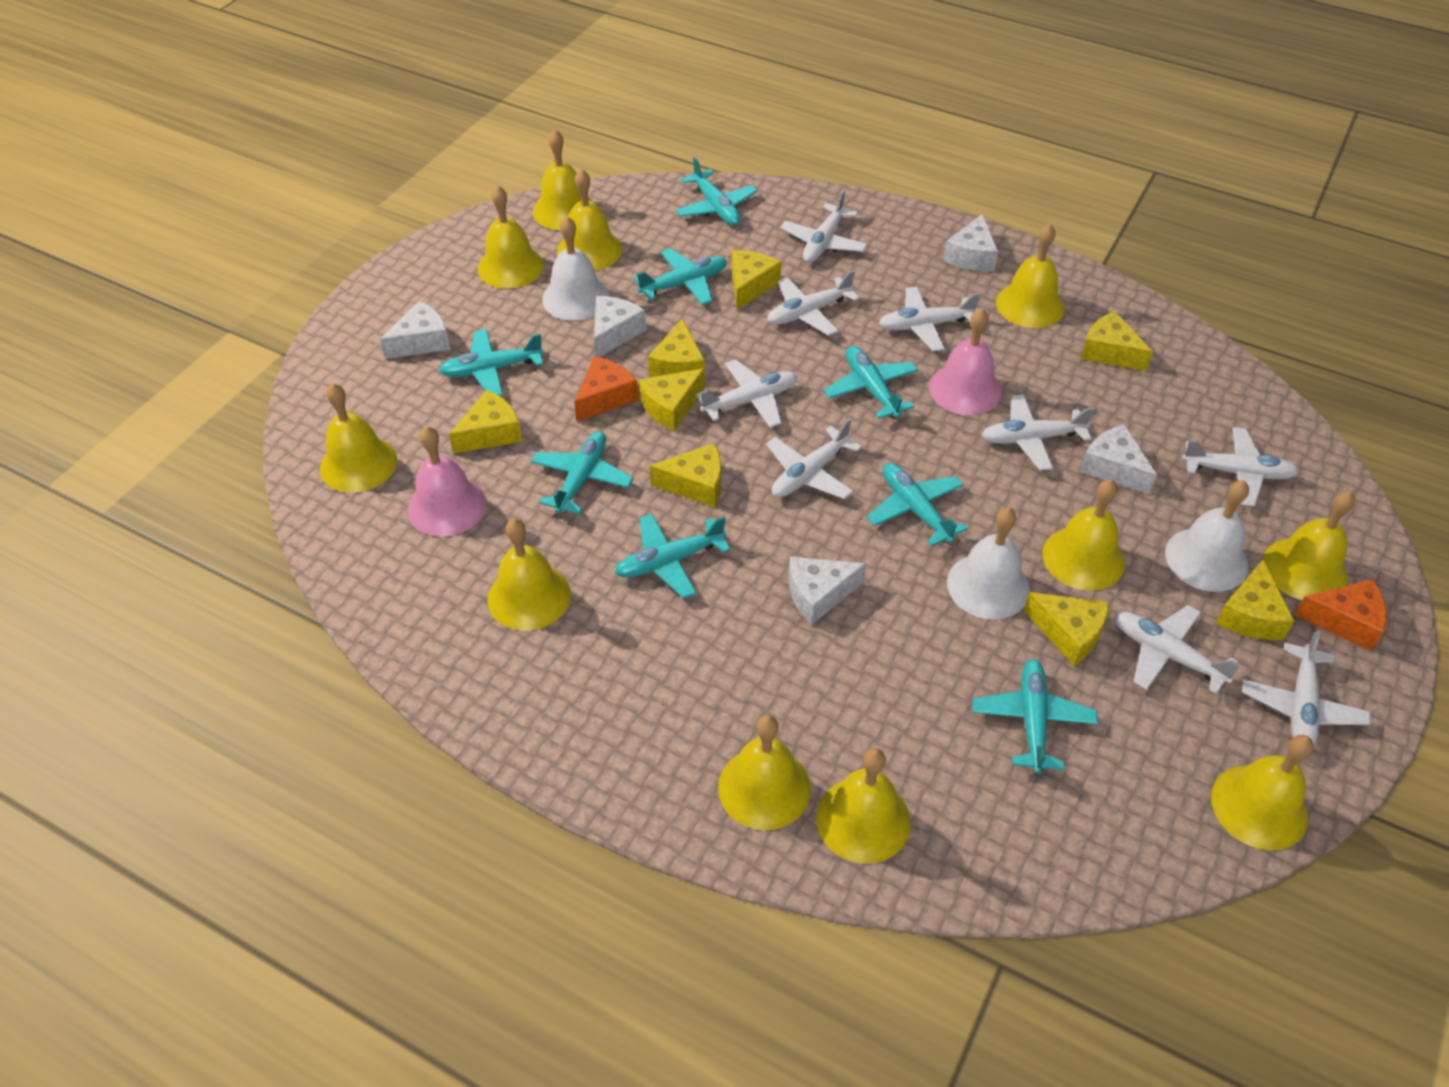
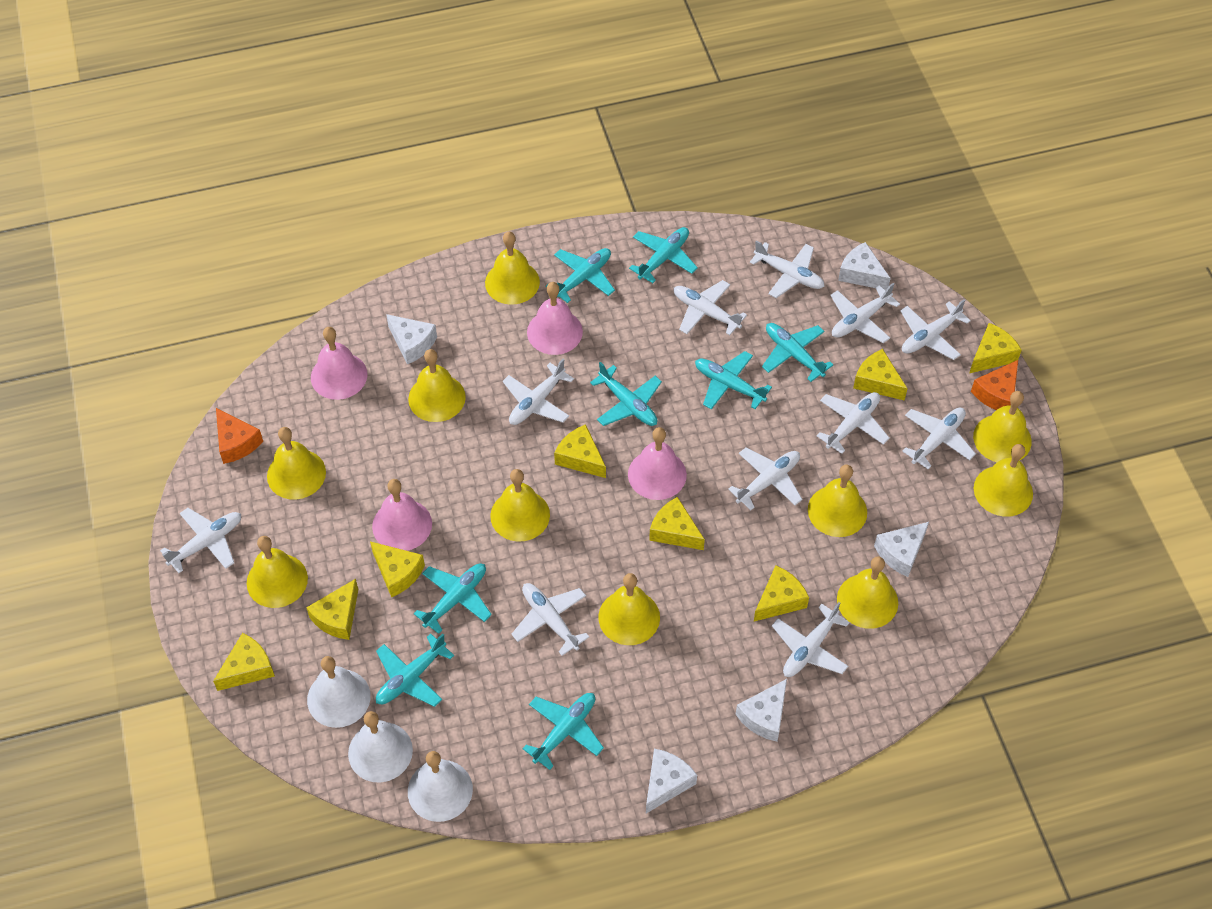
pink bell: [408,426,487,537] [929,308,1002,415] = 2 -> [311,327,368,400] [372,479,432,551] [527,282,583,355] [628,427,687,500] = 4
white plane: [696,360,797,428] [766,418,862,499] [767,270,860,336] [781,190,868,263] [879,287,981,351] [981,395,1095,471] [1115,605,1240,694] [1182,427,1299,507] [1242,630,1370,746] = 9 -> [160,508,241,573] [503,359,574,425] [511,583,589,656] [674,280,747,335] [728,448,802,510] [750,240,824,298] [772,602,850,677] [817,392,889,454] [830,283,900,343] [900,299,971,360] [902,407,976,469] = 11
yellow bell: [320,383,397,493] [477,185,544,289] [487,519,571,631] [533,129,593,230] [557,169,622,271] [718,715,811,830] [816,748,911,864] [996,223,1065,328] [1043,479,1125,591] [1211,735,1314,850] [1263,491,1355,600] = 11 -> [247,536,308,608] [267,427,326,500] [408,349,466,422] [485,231,540,305] [490,469,550,542] [598,573,660,645] [808,465,867,537] [837,556,898,629] [973,391,1032,462] [974,444,1033,517] = 10

